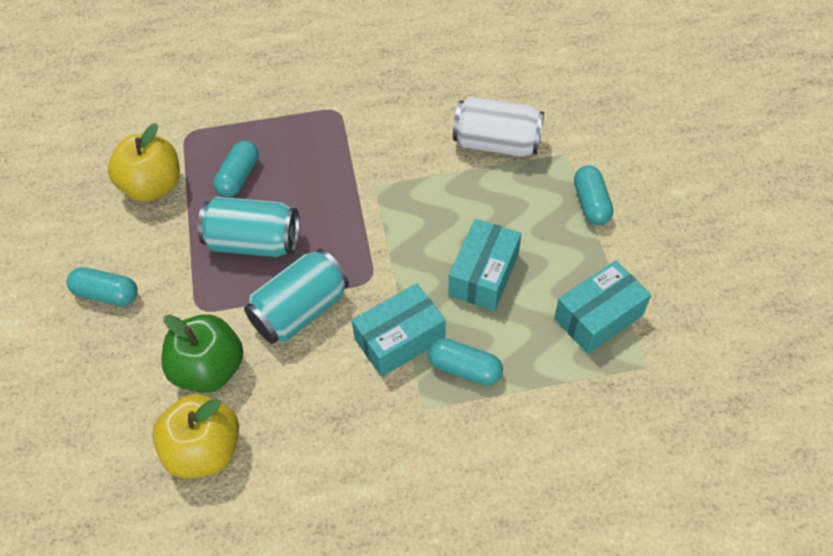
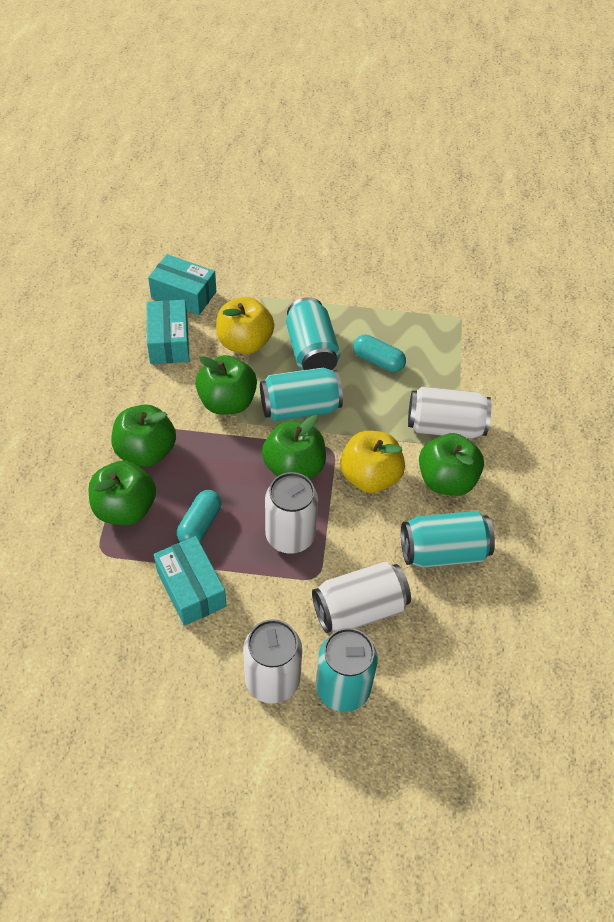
green apple: [161,314,243,393] = 1 -> [89,461,156,525] [112,405,176,467] [195,355,257,415] [262,415,326,479] [419,433,484,496] = 5
turquoise can: [198,197,299,257] [244,249,349,344] = 2 -> [260,368,343,421] [286,297,340,370] [316,628,378,712] [401,511,495,568] = 4
turquoise capsule: [67,267,138,306] [214,141,259,197] [428,338,503,385] [574,165,613,226] = 4 -> [177,490,221,542] [353,335,406,372] = 2
white can: [453,96,544,157] = 1 -> [243,619,302,704] [265,472,318,554] [312,562,411,633] [408,387,491,439] = 4

